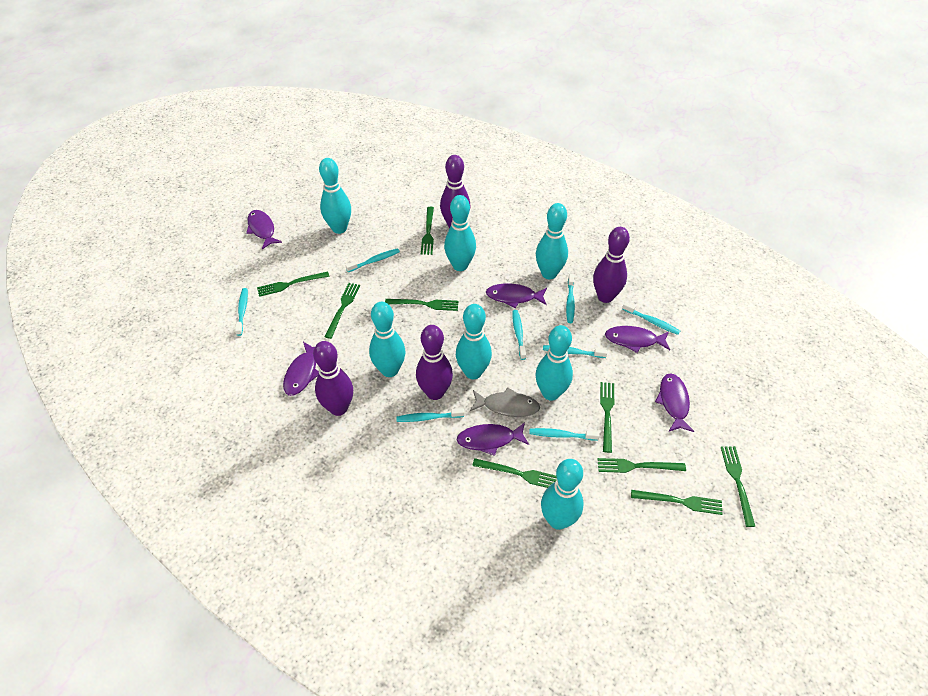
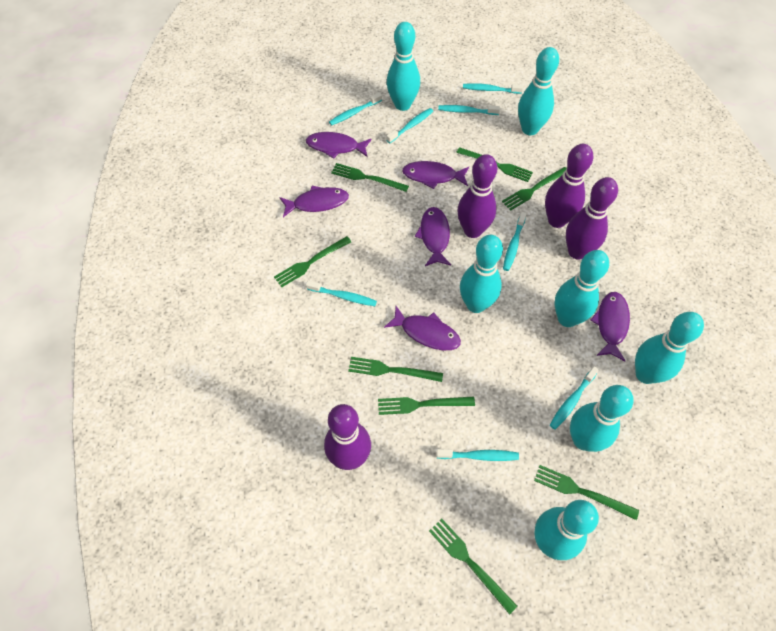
green fork: [257,272,330,297] [324,283,360,339] [385,299,459,311] [421,207,434,255] [472,458,557,488] [597,458,686,473] [600,382,614,453] [631,490,723,515] [721,446,755,527] = 9 -> [274,236,351,287] [331,163,409,192] [348,357,443,382] [378,397,475,415] [429,519,517,615] [456,147,533,182] [502,167,566,210] [534,465,639,520] = 8
grey fish: [470,387,540,417] = 1 -> none = 0

